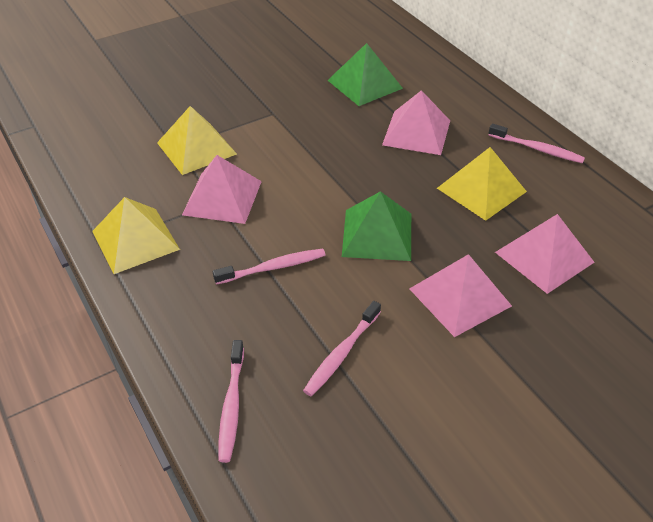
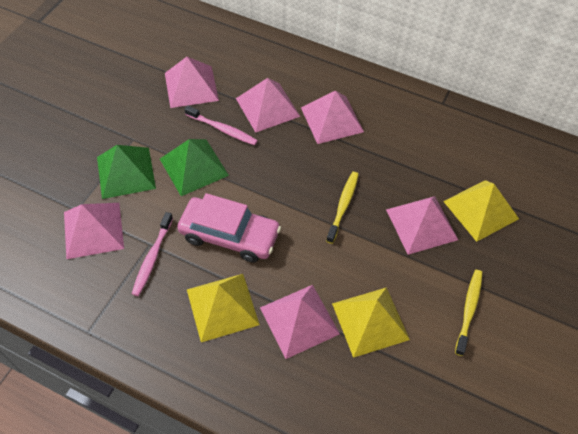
pink car: none = 0 -> [177,193,281,262] = 1
pink pyramid: [182,155,262,224] [382,90,450,155] [409,254,512,337] [495,214,594,294] = 4 -> [64,203,124,259] [165,57,219,108] [236,78,300,133] [260,285,340,359] [301,90,364,144] [386,196,458,255] = 6
pink toothbrush: [213,249,325,285] [219,340,244,463] [303,301,381,396] [488,124,585,163] = 4 -> [132,212,173,296] [184,105,258,145] = 2
yellow toothbrush: none = 0 -> [326,172,359,244] [455,270,483,356] = 2

